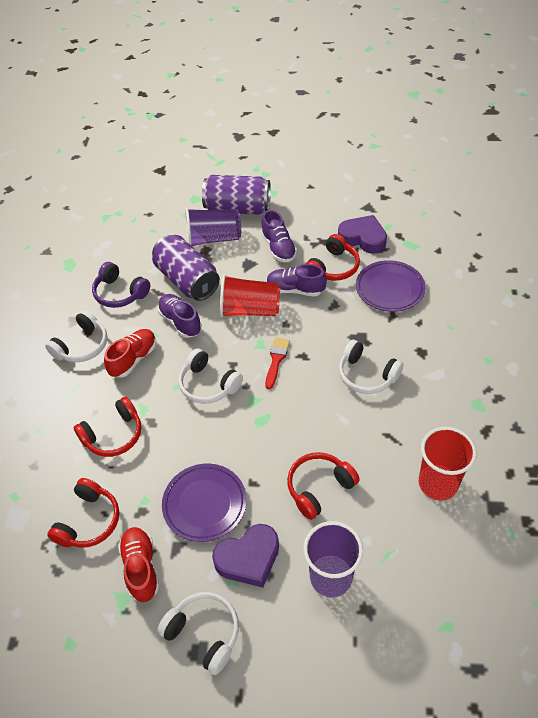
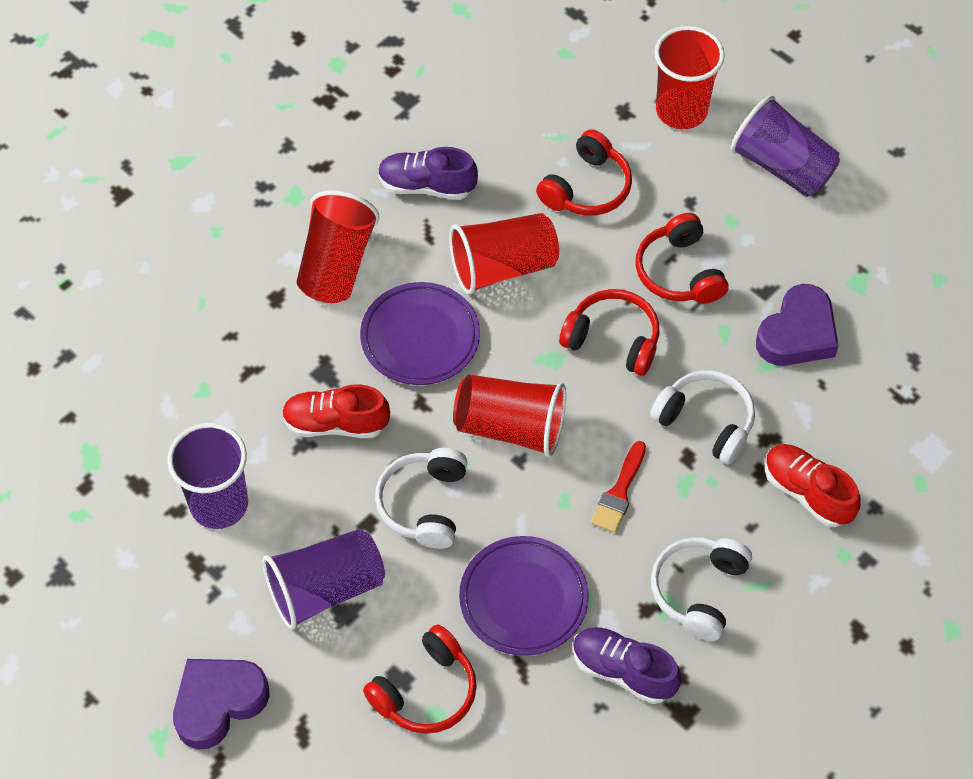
purple can: [152,235,220,301] [202,175,271,214] = 2 -> none = 0
purple cup: [185,208,241,246] [303,521,363,597] = 2 -> [167,423,248,529] [262,528,385,630] [731,95,840,197] = 3
purple headphones: [92,262,150,308] = 1 -> none = 0
purple shoe: [158,294,202,338] [261,210,297,262] [267,264,327,297] = 3 -> [378,147,478,200] [573,627,682,704] = 2
red cup: [220,275,280,317] [419,427,477,500] = 2 -> [297,190,379,303] [449,213,559,295] [453,375,566,457] [654,26,725,129] = 4
white headphones: [45,310,107,362] [157,592,239,675] [178,348,243,404] [339,340,403,394] = 4 -> [375,448,468,549] [650,370,755,465] [651,537,752,641] = 3

